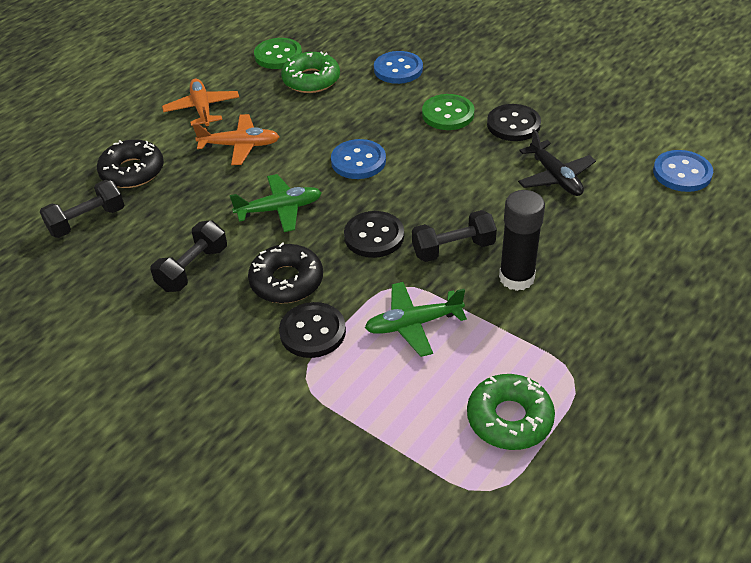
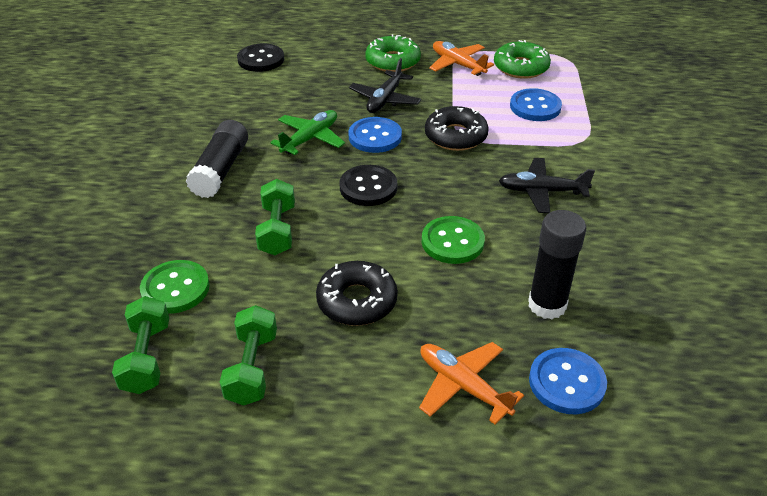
black button: [279,302,346,358] [344,211,404,258] [487,104,541,141] = 3 -> [237,43,284,72] [339,165,397,206] = 2
black dumbbell: [40,180,124,238] [150,220,227,292] [412,210,497,262] = 3 -> none = 0
black glue stick: [499,190,545,291] = 1 -> [186,120,248,198] [528,210,586,319] = 2
black plane: [518,129,596,196] = 1 -> [349,58,421,113] [499,158,595,213] = 2
green dumbbell: none = 0 -> [112,296,169,394] [220,305,277,406] [255,179,295,255] = 3
green plane: [230,174,322,232] [365,282,467,357] = 2 -> [270,110,345,155] = 1

